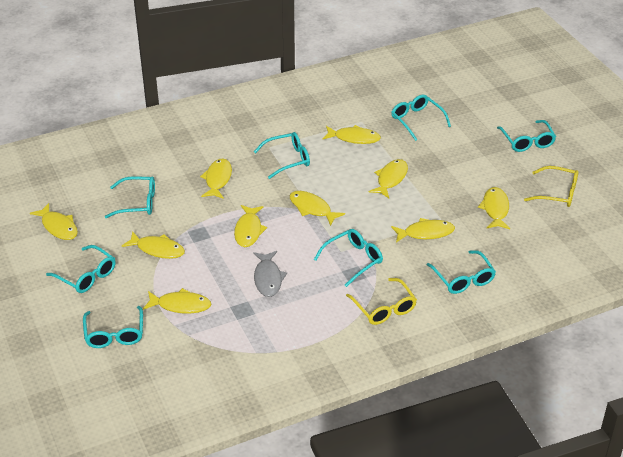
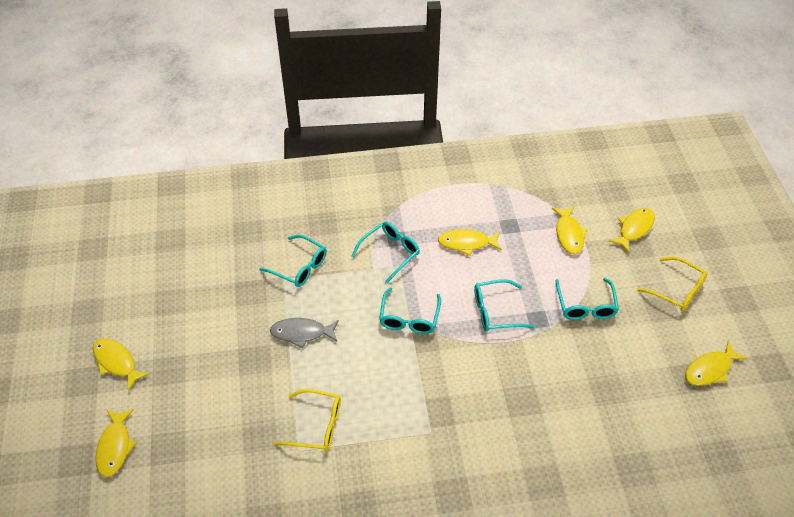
turquoise glasses: [46,245,116,293] [83,306,143,348] [105,177,155,218] [254,132,310,179] [314,229,383,287] [391,95,451,141] [427,250,496,294] [497,120,556,152] = 8 -> [259,235,327,287] [352,222,420,284] [379,287,441,334] [474,279,535,332] [555,278,619,320] = 5
yellow fish: [30,203,78,240] [122,231,185,259] [143,288,211,314] [200,158,232,199] [234,205,267,247] [290,191,345,226] [323,125,381,144] [369,159,408,198] [391,218,455,243] [478,187,510,229] = 10 -> [93,338,150,391] [95,409,137,477] [438,229,502,256] [552,206,588,254] [609,208,655,252] [685,340,748,386] = 6

